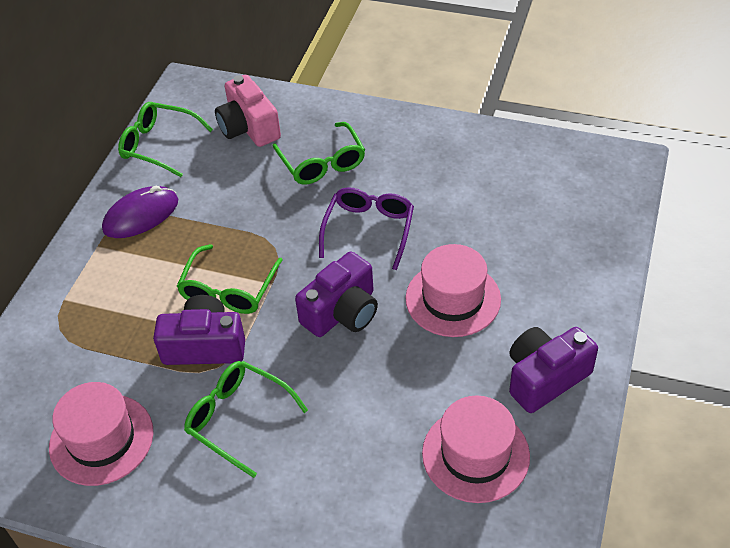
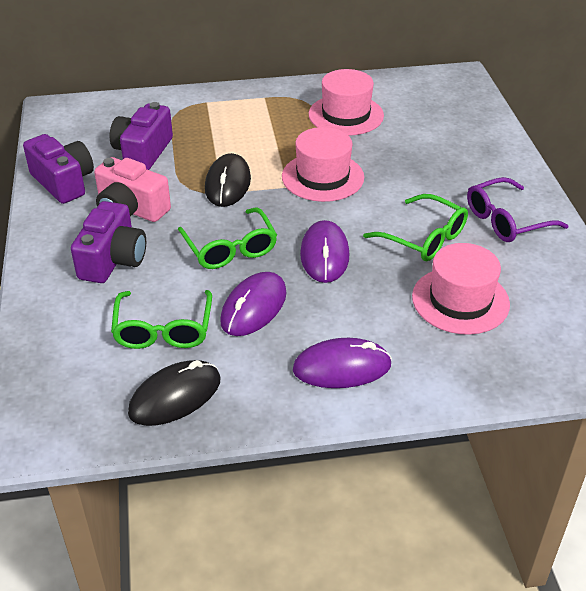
black mouse: none = 0 -> [128,360,220,426] [205,153,251,207] = 2
green glasses: [118,102,213,177] [177,244,283,314] [184,361,308,478] [273,122,365,185] = 4 -> [111,290,212,349] [178,207,277,269] [363,194,468,261] = 3
purple mouse: [102,186,178,238] = 1 -> [220,272,287,336] [293,338,392,388] [300,220,350,283] = 3

